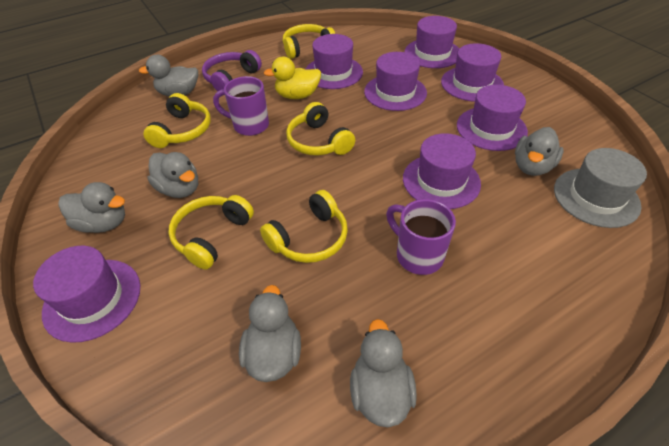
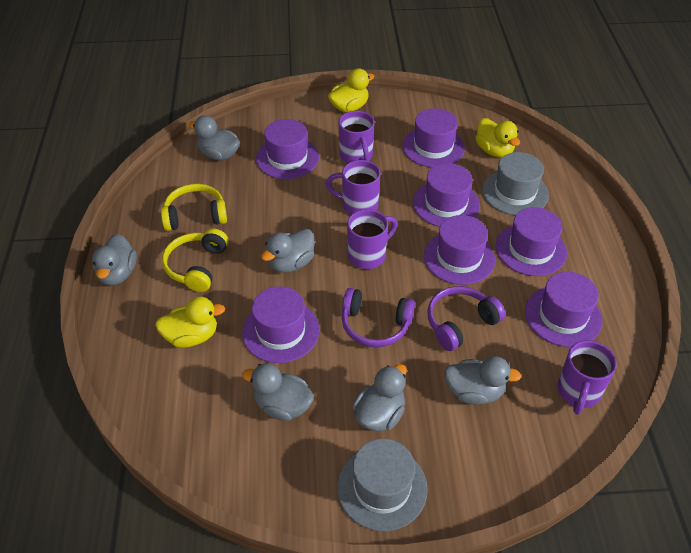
grey hat: [554,148,647,228] = 1 -> [337,439,428,531] [482,152,549,215] = 2
purple headphones: [202,50,262,91] = 1 -> [342,288,415,347] [427,286,505,351] = 2
purple mug: [213,76,269,136] [386,199,456,275] = 2 -> [326,160,381,215] [339,111,374,163] [347,209,397,269] [557,340,617,415] = 4
yellow duck: [264,57,321,99] = 1 -> [155,297,225,348] [328,68,375,112] [475,118,520,158] = 3
yellow headphones: [144,93,211,148] [168,195,254,270] [260,190,348,263] [283,24,335,59] [286,102,355,156] = 5 -> [161,184,227,231] [162,228,229,292] = 2

